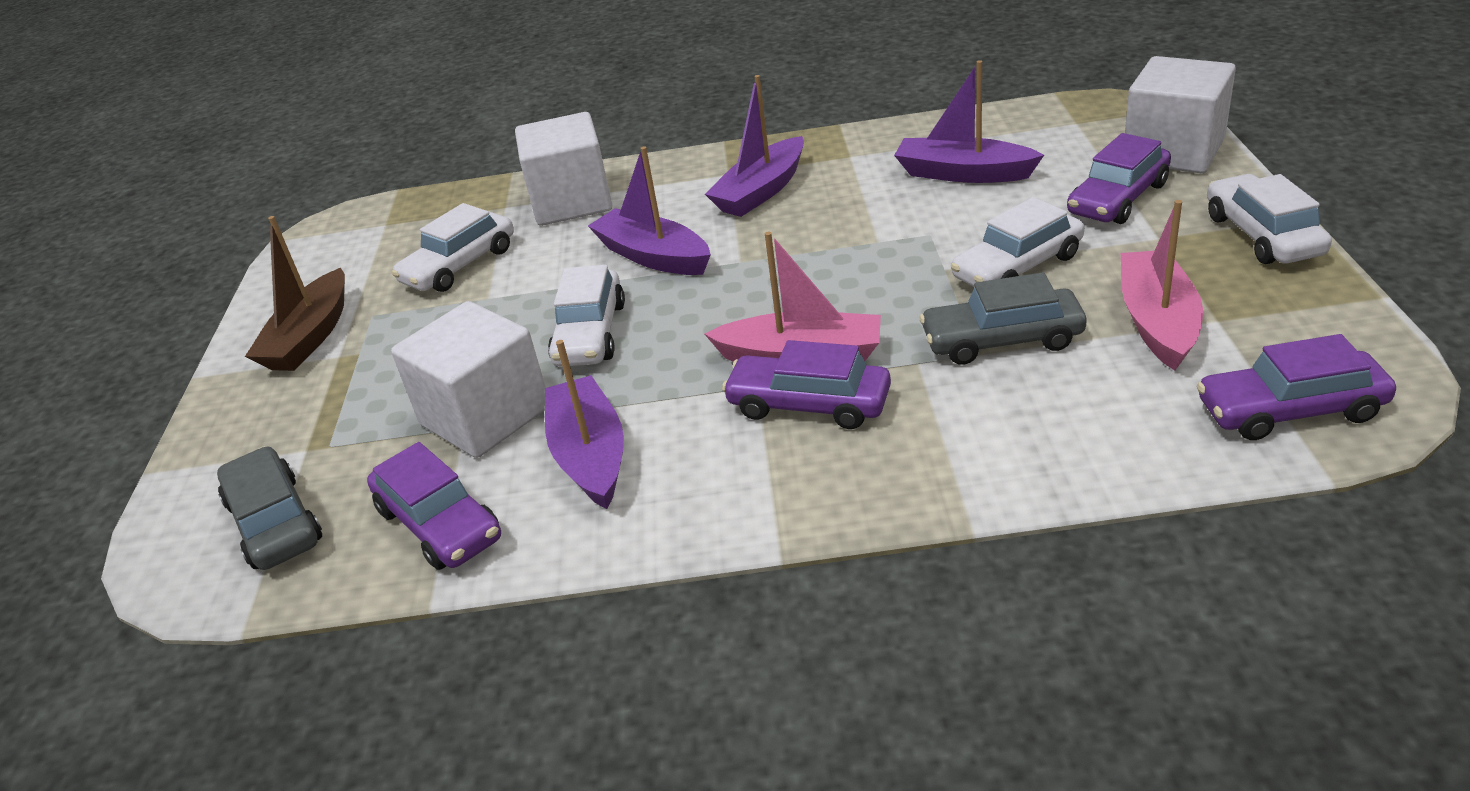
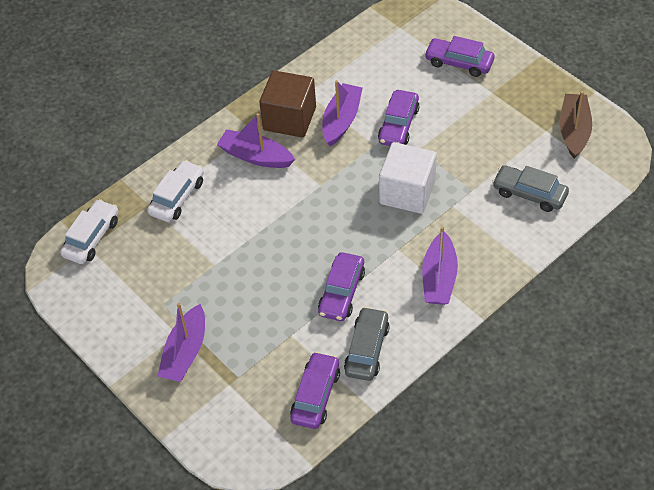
brown cube: none = 0 -> [259,70,316,138] = 1
pink boat: [705,232,881,362] [1121,200,1203,370] = 2 -> none = 0
white car: [392,203,514,292] [548,265,625,367] [951,197,1084,287] [1207,174,1332,264] = 4 -> [60,199,118,264] [147,160,204,222] = 2
white cube: [391,301,546,458] [515,112,612,226] [1125,56,1236,173] = 3 -> [379,142,437,214] = 1

